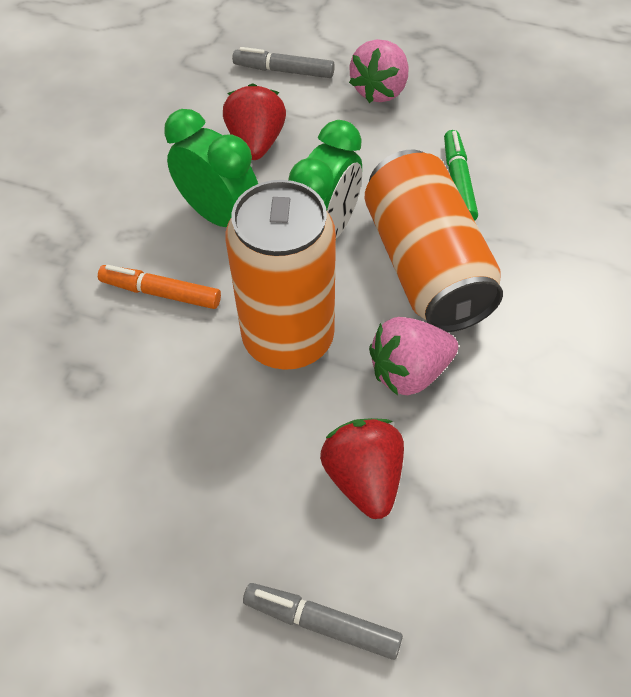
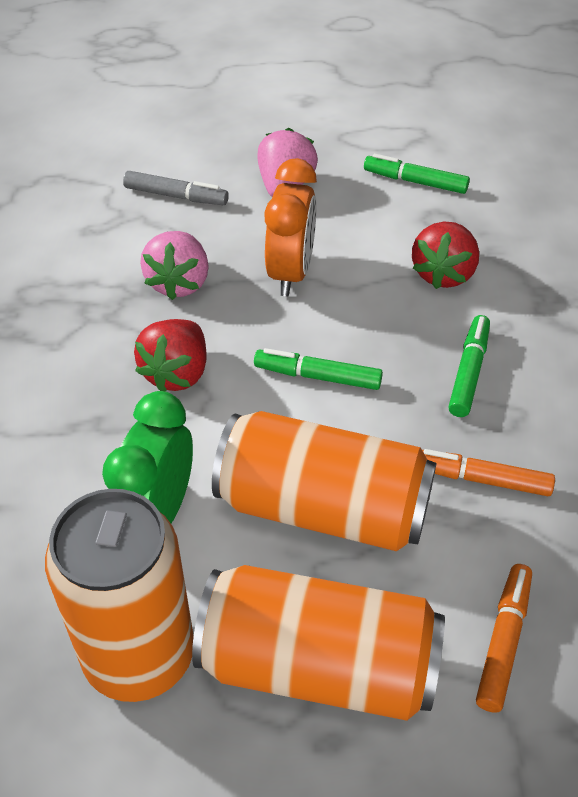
green clock: [164,109,258,227] [288,120,362,239] = 2 -> [102,391,193,523] = 1
green marker: [444,130,478,221] = 1 -> [254,348,383,390] [364,153,470,194] [448,315,490,417] = 3
grey marker: [232,47,335,78] [243,583,403,660] = 2 -> [123,171,229,205] = 1
orange can: [226,180,336,370] [365,150,503,332] = 2 -> [45,489,194,702] [192,565,445,721] [212,411,436,551] = 3
orange clock: none = 0 -> [264,158,317,296] = 1
orange marker: [98,265,221,309] = 1 -> [422,449,555,496] [476,564,532,713] = 2

